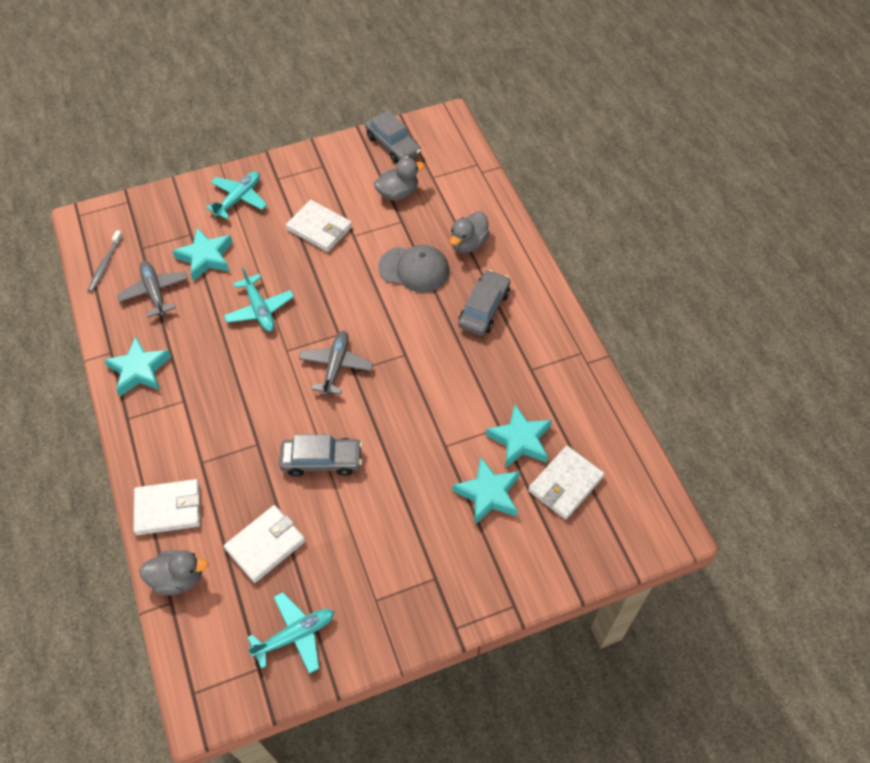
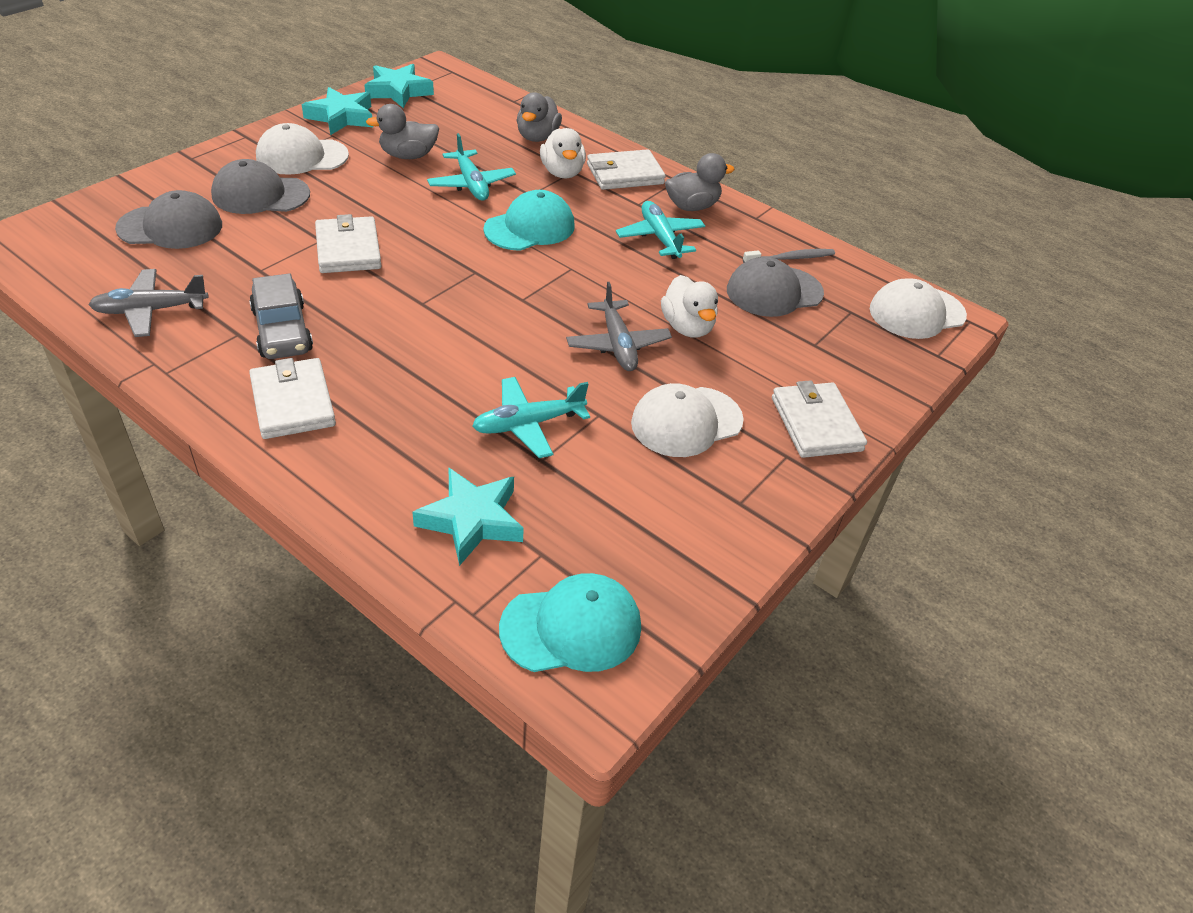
grey cap: [378,245,449,292] = 1 -> [115,190,222,249] [211,159,310,214] [727,257,824,317] = 3
grey car: [279,434,363,477] [365,111,421,164] [458,270,510,336] = 3 -> [249,273,313,359] = 1
turquoise cap: none = 0 -> [483,190,575,251] [499,573,641,672] = 2
turquoise star: [104,336,171,396] [172,228,233,281] [453,456,520,525] [486,404,552,468] = 4 -> [302,87,373,135] [364,64,434,108] [412,468,524,566] = 3
white cap: none = 0 -> [256,123,349,175] [631,383,744,457] [870,278,967,339] = 3
white duck: none = 0 -> [540,128,586,178] [661,275,718,338] = 2

